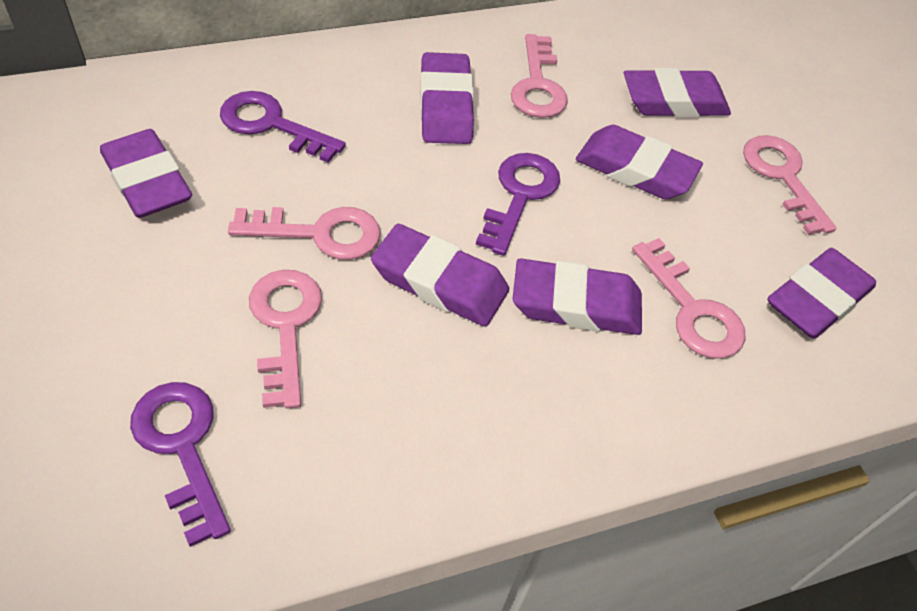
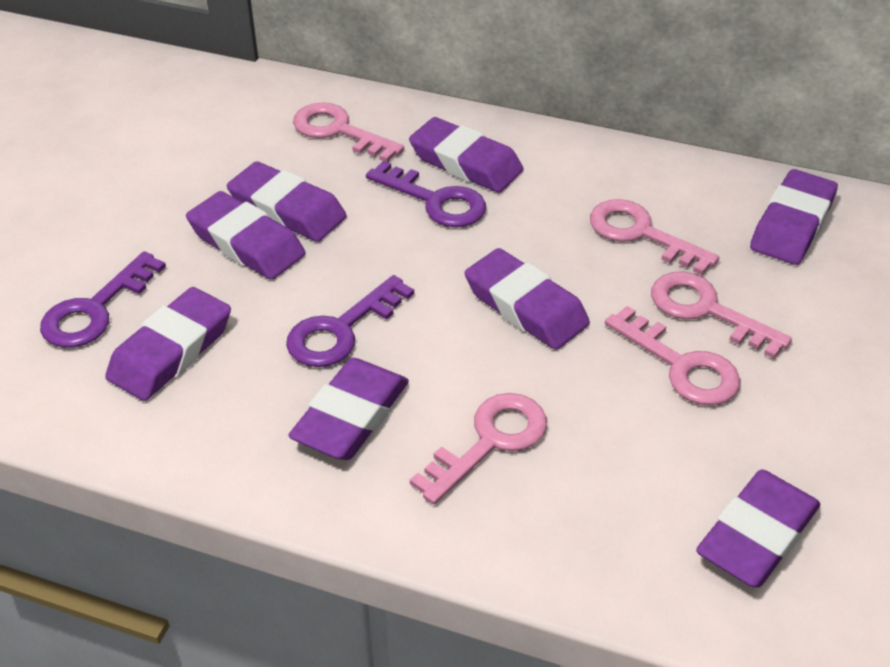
purple eraser: [100,129,192,218] [371,224,509,327] [420,52,474,144] [513,258,642,335] [576,125,703,199] [624,68,731,118] [767,248,876,339] = 7 -> [105,287,231,401] [186,191,306,280] [227,161,347,242] [288,358,409,460] [409,117,524,193] [465,248,590,350] [696,469,820,587] [750,169,838,265] = 8

